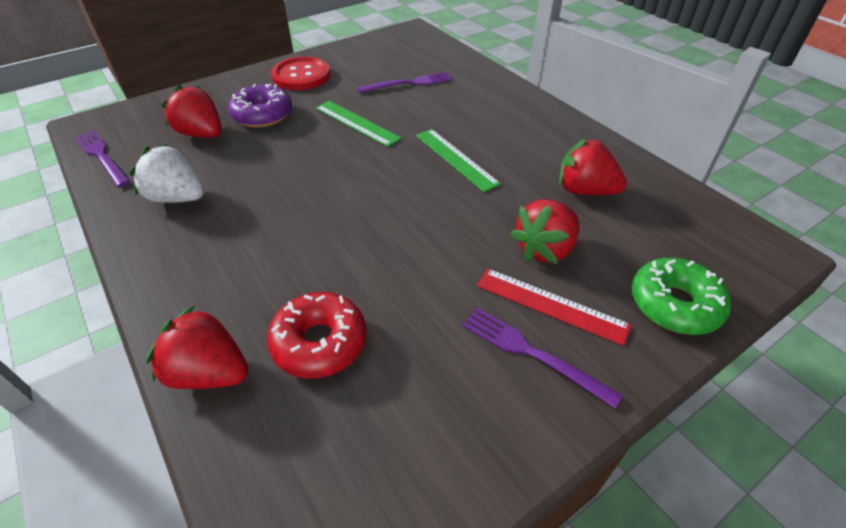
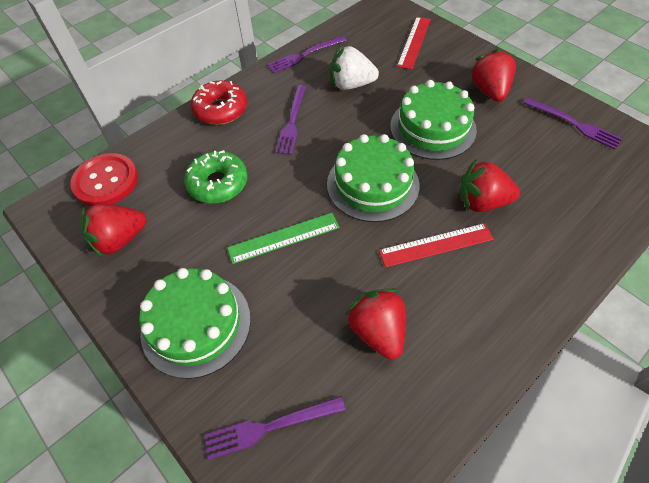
green cake: none = 0 -> [139,268,251,379] [327,134,420,222] [390,80,477,160] = 3
green ruler: [316,101,401,147] [416,129,501,192] = 2 -> [227,213,340,264] = 1
purple donut: [228,84,292,127] = 1 -> none = 0
purple fork: [75,130,130,187] [357,72,452,93] [462,308,622,408] = 3 -> [204,396,346,460] [267,36,346,73] [275,85,306,155] [524,98,622,149] = 4
red ruler: [477,268,631,346] = 1 -> [379,223,494,268] [397,17,431,70] = 2

